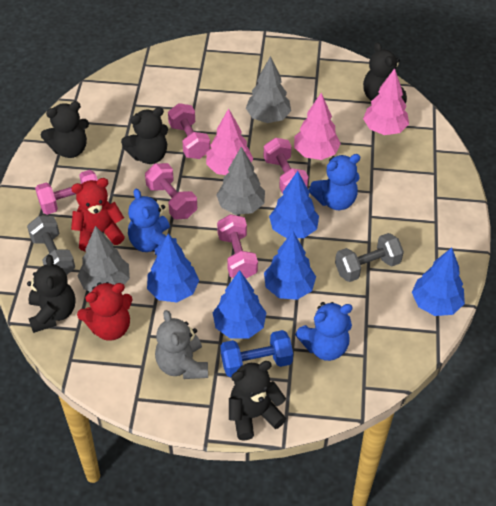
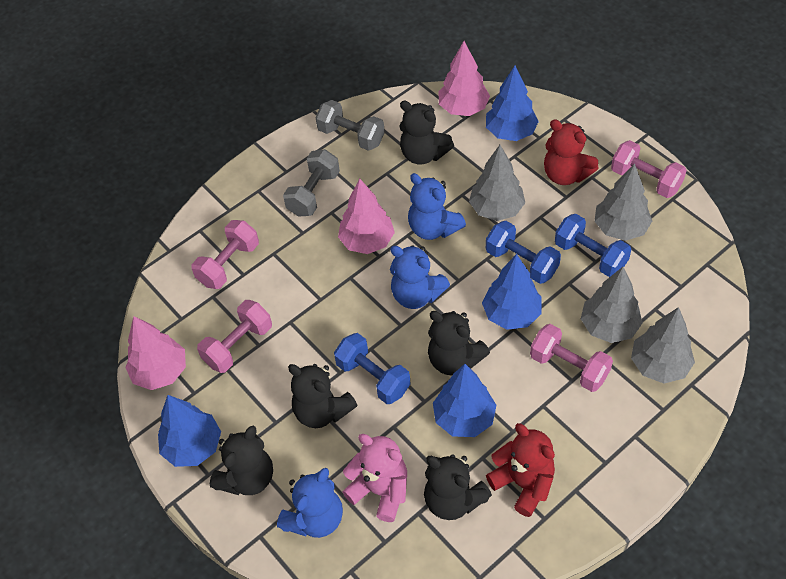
blue dumbbell: [220,330,293,377] = 1 -> [334,333,411,404] [486,221,561,284] [555,214,631,277] = 3
blue tree: [147,233,199,303] [213,270,266,338] [264,231,316,300] [269,171,319,238] [412,247,465,316] = 5 -> [158,395,221,467] [433,364,496,437] [482,254,541,330] [486,66,539,141] = 4
grey teddy bear: [155,310,208,379] = 1 -> none = 0
grey tree: [78,226,130,292] [216,147,265,215] [246,56,291,123] = 3 -> [469,145,525,221] [581,267,642,343] [594,163,652,241] [631,307,695,383] = 4
pink dumbbell: [35,170,98,215] [145,163,197,219] [168,103,210,159] [217,214,258,278] [263,138,308,194] = 5 -> [191,220,259,289] [197,300,272,373] [530,324,613,392] [611,140,687,198] = 4
pink teddy bear: none = 0 -> [342,434,407,522] = 1

